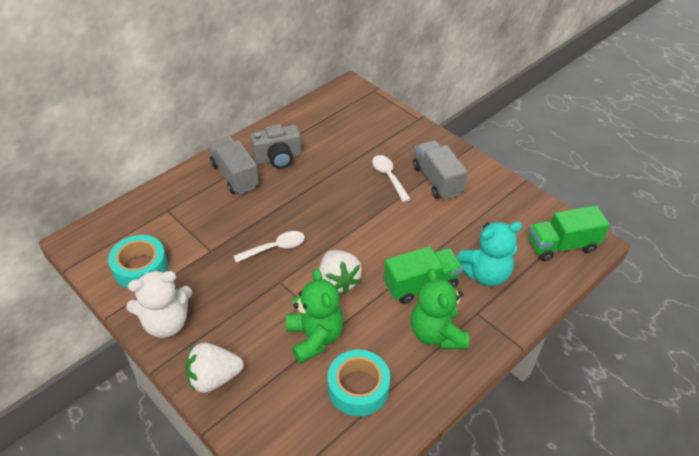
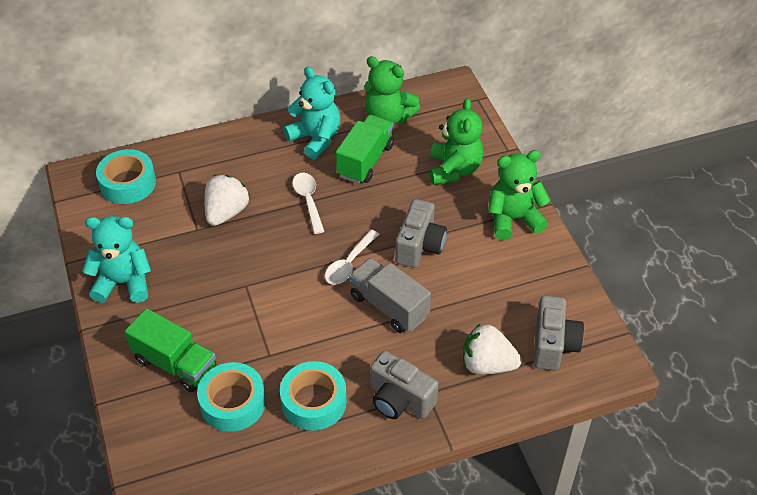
green teddy bear: [286,268,344,364] [411,269,469,349] = 2 -> [365,56,420,125] [430,98,484,185] [488,150,551,240] = 3
grey camera: [250,124,301,169] = 1 -> [370,351,439,419] [395,199,447,268] [533,296,584,371] = 3
grey truck: [208,136,259,194] [413,140,468,200] = 2 -> [349,257,431,333] = 1
turquoise tape: [108,235,168,289] [328,349,390,416] = 2 -> [96,149,156,204] [197,362,266,432] [280,361,347,431] = 3
turquoise teddy bear: [456,222,522,286] = 1 -> [82,216,151,303] [284,67,340,160] = 2
white teddy bear: [126,270,192,338] = 1 -> none = 0

